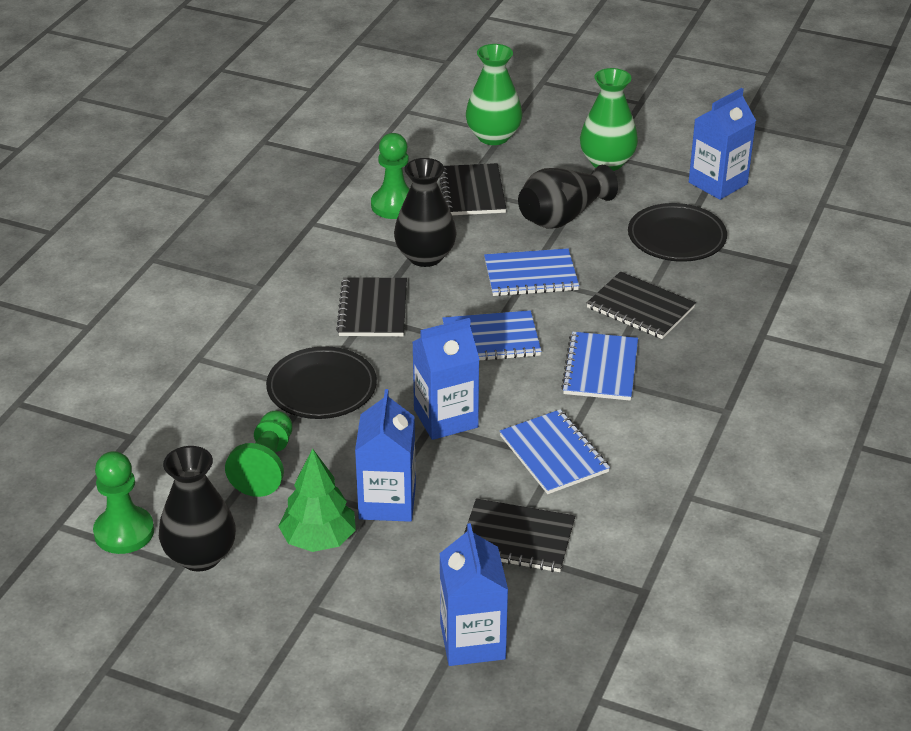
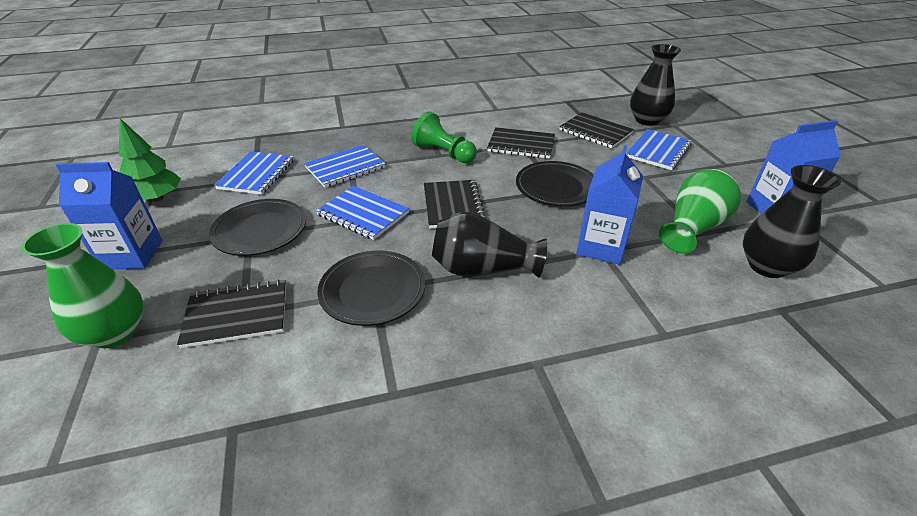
black plate: [266,346,377,419] [628,203,727,262] = 2 -> [209,199,306,256] [317,251,425,326] [516,161,594,207] = 3
blue carton: [355,389,416,522] [412,318,480,440] [439,523,508,666] [689,88,756,200] = 4 -> [56,162,163,269] [576,145,643,265] [746,120,841,214] = 3
green pawn: [93,451,154,554] [225,411,292,497] [371,133,410,219] = 3 -> [412,111,477,163] = 1

